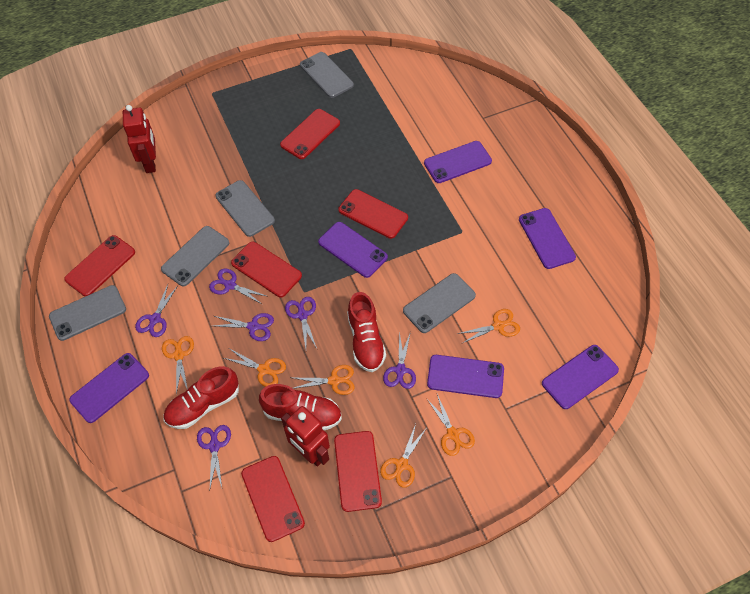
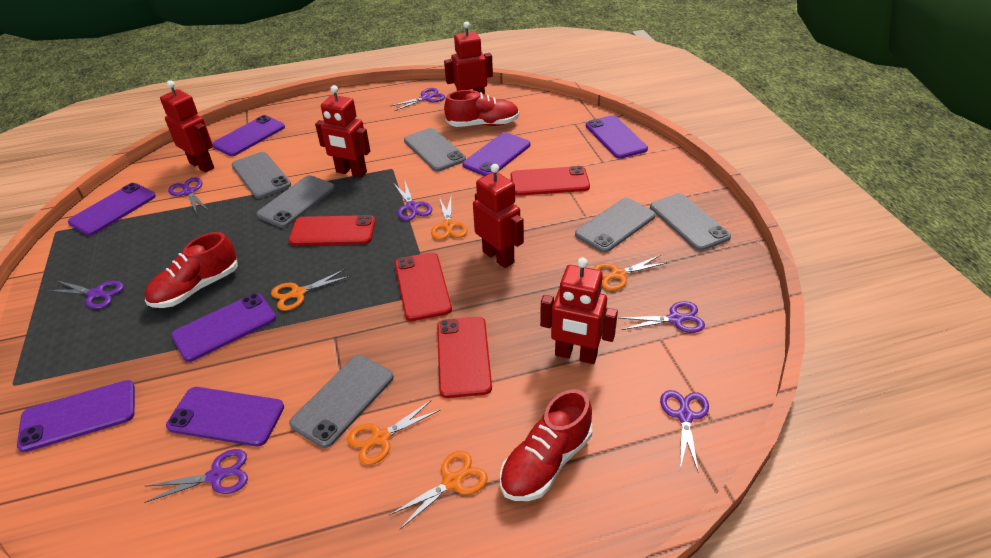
grey phone: [49,285,126,341] [161,226,229,286] [216,180,275,237] [300,52,354,98] [403,273,476,333] = 5 -> [232,152,291,199] [256,175,335,228] [289,355,394,448] [404,128,466,171] [575,198,656,253] [650,193,731,251] = 6
orange scissors: [162,336,194,395] [224,349,286,387] [293,365,355,395] [380,424,426,488] [426,394,475,456] [457,309,520,344] = 6 -> [271,269,350,311] [347,400,441,465] [389,451,488,529] [431,197,467,240] [593,255,668,291] = 5
purple phone: [69,353,149,423] [318,222,388,278] [424,141,492,183] [427,355,504,398] [519,208,576,269] [542,345,619,409] = 6 -> [17,380,135,452] [68,183,156,236] [166,387,284,446] [171,293,276,362] [212,115,285,156] [462,132,530,176] [586,115,648,159] = 7
purple scissors: [135,284,178,337] [197,425,231,488] [209,269,269,305] [214,313,274,341] [285,297,317,349] [383,331,416,389] = 6 -> [47,280,124,309] [144,449,248,503] [168,177,209,214] [391,88,445,111] [393,182,432,221] [620,301,705,333] [660,390,709,473] = 7
red phone: [64,235,135,297] [231,242,302,297] [241,456,305,542] [280,109,340,159] [334,431,382,512] [338,189,408,239] = 6 -> [289,215,376,246] [395,252,452,321] [437,317,492,398] [511,166,590,196] = 4
red robot: [123,105,156,173] [281,406,330,467] = 2 -> [160,80,214,173] [315,85,370,178] [444,21,493,94] [473,164,524,268] [540,257,618,364] = 5

